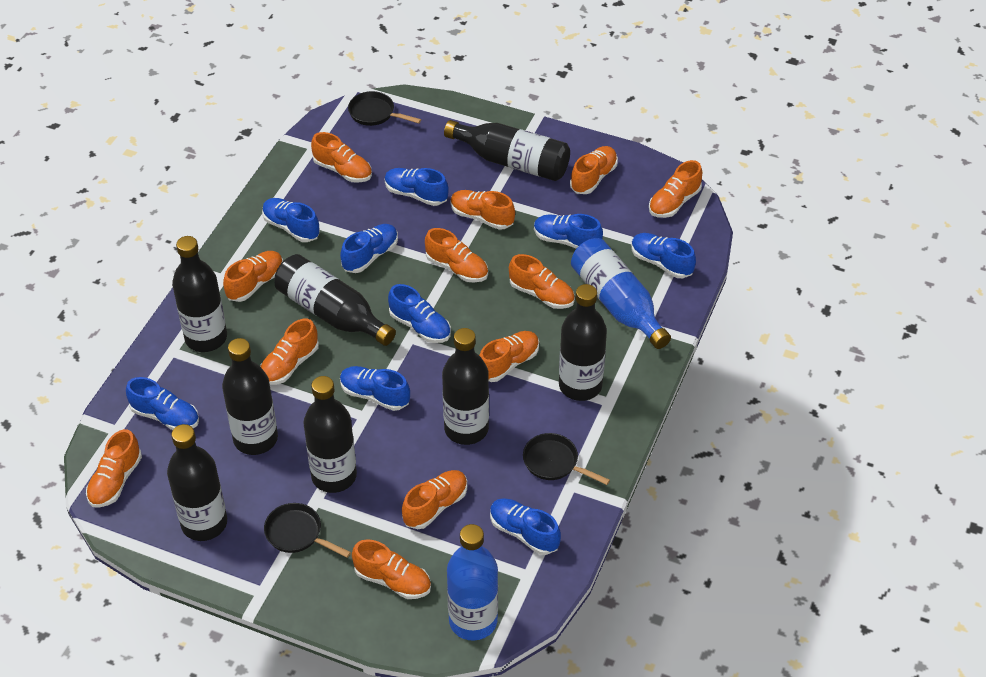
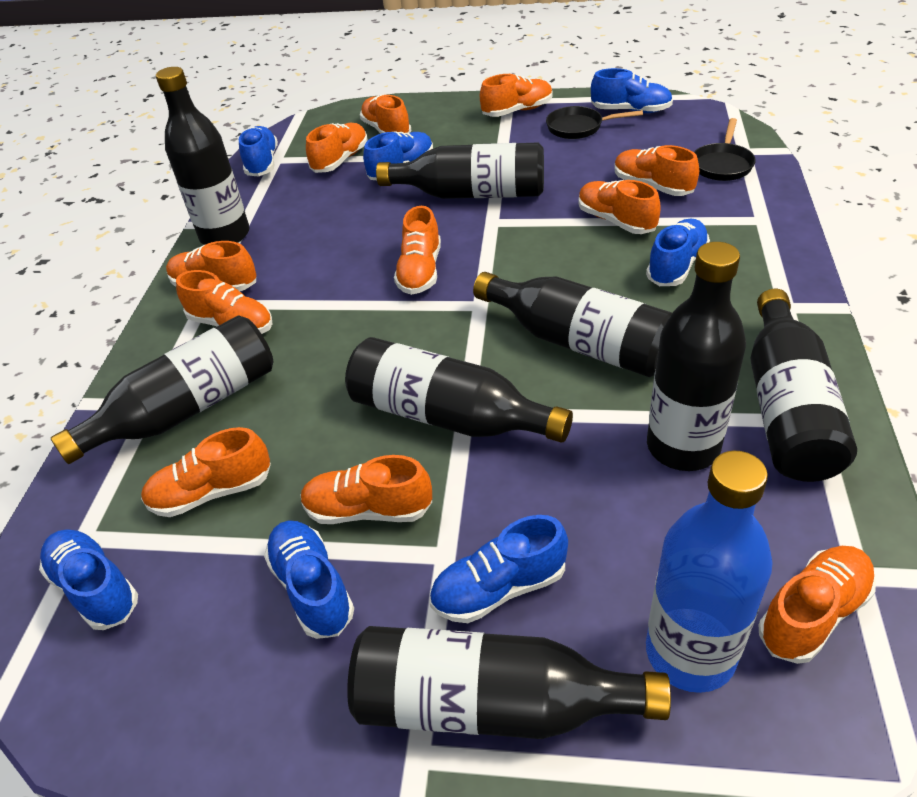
black pan: [264,503,351,558] [348,91,421,126] [523,433,610,485] = 3 -> [546,106,643,139] [694,118,756,181] = 2
blue bottle: [447,524,498,641] [571,238,671,349] = 2 -> [646,450,773,693] = 1
blue shoe: [126,377,199,430] [262,198,320,242] [340,224,398,273] [340,366,410,411] [385,168,449,206] [388,284,451,343] [490,498,561,555] [534,214,603,249] [631,233,696,278] = 9 -> [39,530,138,630] [239,126,278,176] [264,520,354,639] [363,131,433,180] [429,515,568,623] [591,68,673,113] [646,219,710,286] = 7
orange shoe: [86,429,142,508] [223,251,283,302] [260,319,319,385] [311,132,372,183] [352,539,431,599] [402,470,467,529] [425,228,488,283] [450,190,515,230] [479,331,539,382] [509,254,575,309] [570,146,618,194] [649,160,702,218] = 12 -> [141,427,271,517] [166,241,257,291] [176,270,272,334] [301,455,432,524] [306,123,368,173] [360,95,411,134] [394,206,441,295] [480,74,553,117] [578,180,660,234] [614,145,699,196] [759,546,876,664] = 11

